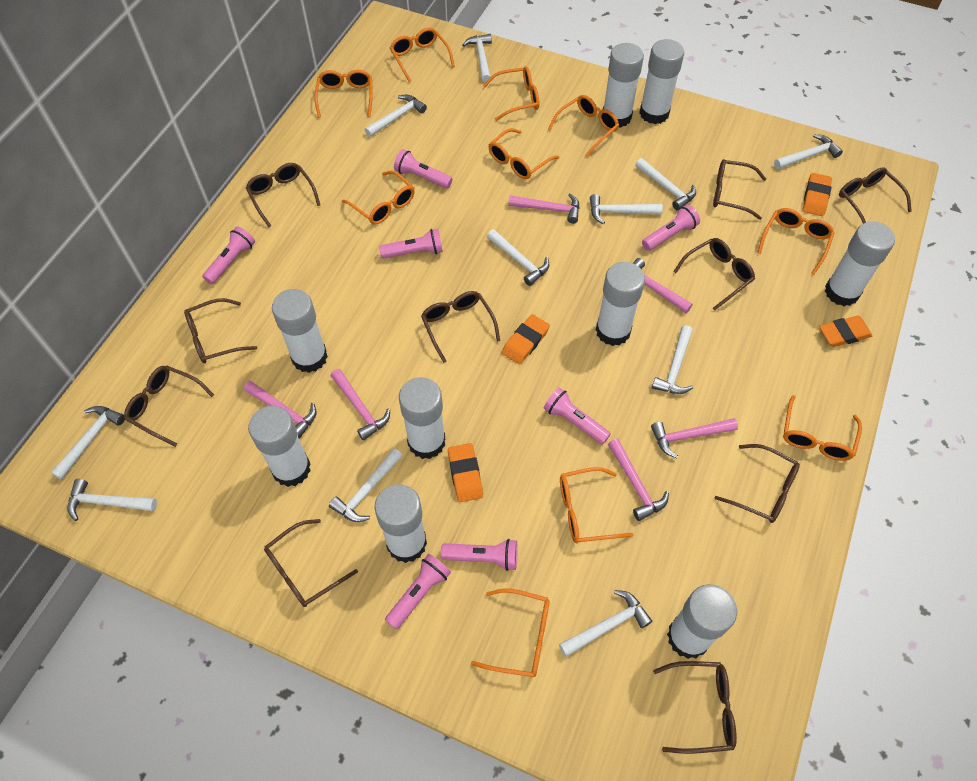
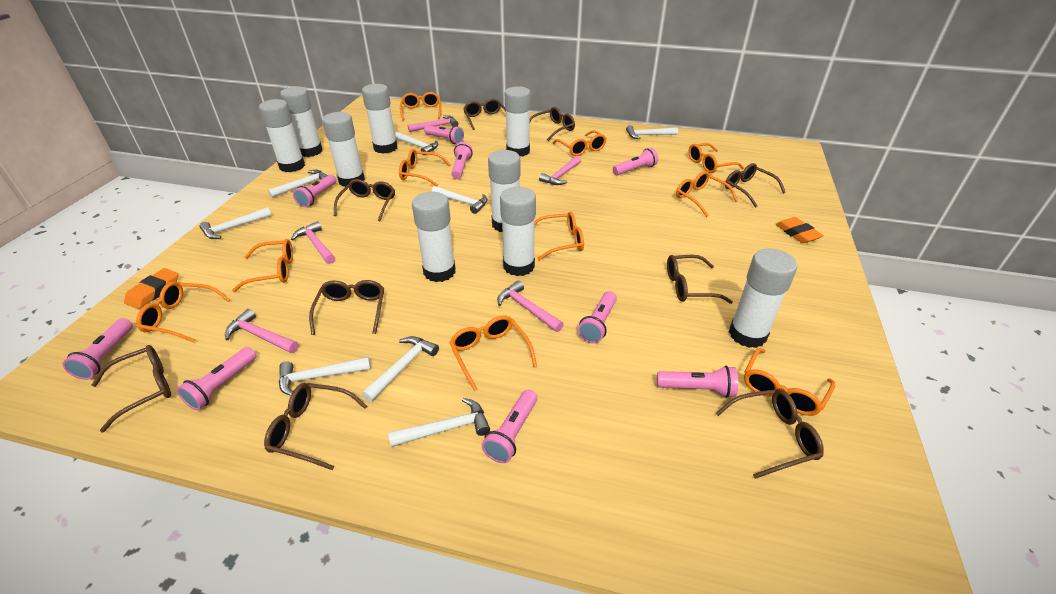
brown glasses: [124,366,214,447] [184,298,257,363] [246,163,320,227] [264,519,358,607] [421,291,500,363] [653,661,737,754] [673,238,755,310] [713,159,766,220] [715,444,800,523] [839,168,912,224] = 10 -> [92,345,171,433] [264,383,367,470] [309,280,384,335] [334,179,395,221] [463,99,506,130] [530,107,575,141] [667,255,733,304] [716,389,824,479] [725,163,786,208] = 9
orange eraser: [448,443,483,502] [502,314,550,364] [803,173,832,216] [819,316,872,347] = 4 -> [124,268,178,309] [775,217,824,243] = 2
pink flashlight: [202,227,255,284] [379,228,443,259] [385,554,451,629] [394,149,453,189] [441,539,518,571] [544,387,611,445] [642,205,700,251] = 7 -> [63,318,133,380] [177,347,256,410] [293,174,337,207] [424,125,464,144] [451,142,472,179] [481,390,537,463] [578,291,617,343] [613,148,658,175] [657,366,738,398] = 9
pink hammer: [244,381,316,439] [331,369,390,441] [508,193,580,224] [608,439,669,521] [633,258,693,313] [651,418,738,458] = 6 -> [225,309,299,353] [291,221,335,264] [408,115,458,132] [497,280,564,332] [539,156,581,185] = 5
white hammer: [51,406,125,480] [67,479,157,521] [329,448,403,522] [365,94,427,137] [462,34,492,83] [487,229,549,286] [559,590,652,657] [590,194,663,224] [635,158,696,211] [652,325,693,394] [774,134,843,169] = 11 -> [200,207,272,239] [268,170,327,198] [279,357,371,396] [362,336,439,402] [388,398,490,447] [395,132,438,155] [432,186,488,214] [626,125,678,139] = 8

